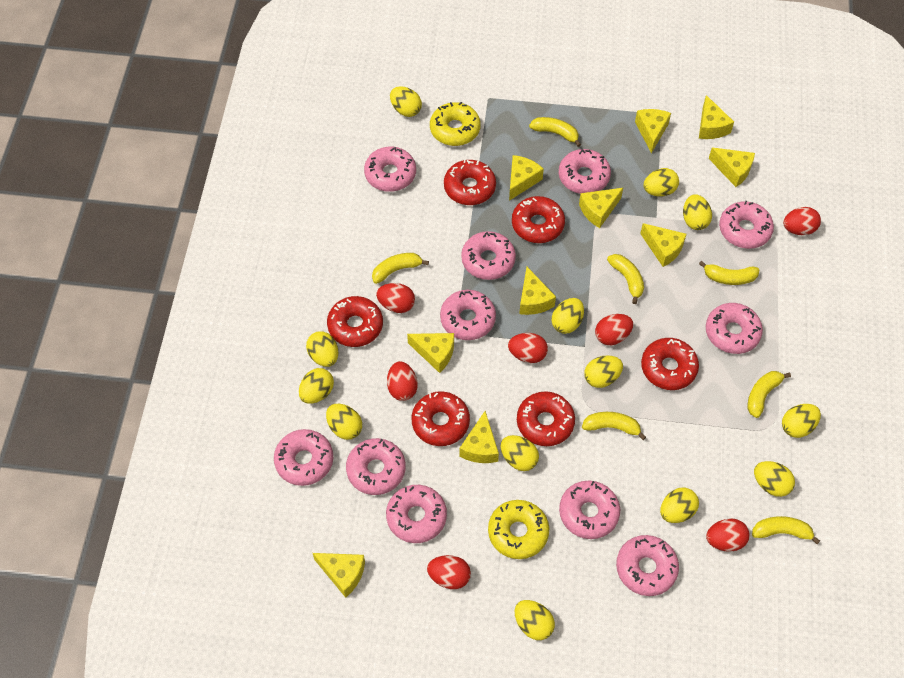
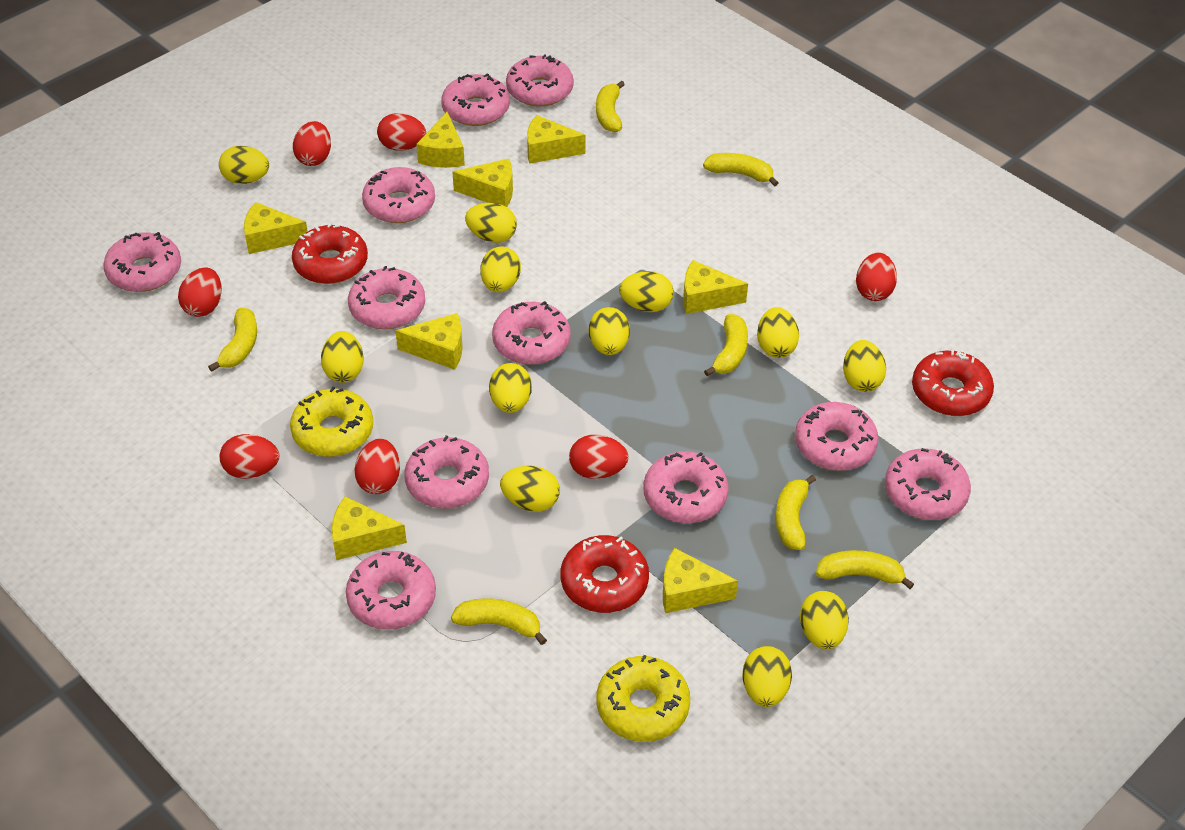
red donut: [327,296,383,347] [412,391,470,446] [444,159,496,205] [512,196,565,243] [517,391,575,446] [641,338,699,390] = 6 -> [292,223,368,284] [561,535,649,613] [912,349,994,416] = 3
yellow cheese: [313,553,365,598] [407,333,454,373] [459,411,499,463] [509,155,544,201] [519,267,556,315] [579,188,623,228] [635,109,671,153] [640,223,687,267] [699,95,734,139] [709,148,755,187] = 10 -> [244,202,308,254] [332,496,407,560] [396,313,462,370] [416,112,465,168] [453,159,513,207] [527,115,585,164] [663,548,738,613] [683,260,748,314] = 8
yellow egg: [299,368,334,404] [306,331,338,367] [326,404,362,440] [390,86,422,117] [501,435,539,471] [515,600,555,640] [552,298,584,334] [584,355,623,388] [643,168,679,197] [660,488,699,523] [683,194,712,230] [754,461,795,497] [782,404,821,438] = 13 -> [219,146,269,184] [321,331,364,383] [465,203,517,243] [480,247,521,292] [489,363,532,413] [500,466,560,512] [589,307,630,355] [619,271,673,312] [742,646,792,707] [757,307,799,358] [800,591,849,650] [843,340,886,392] = 12

